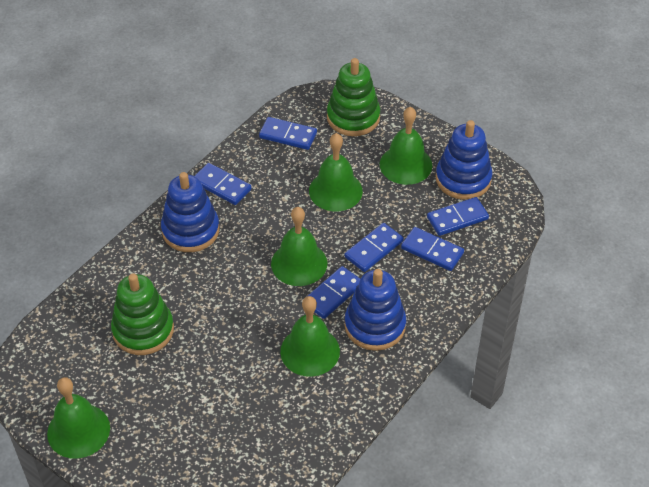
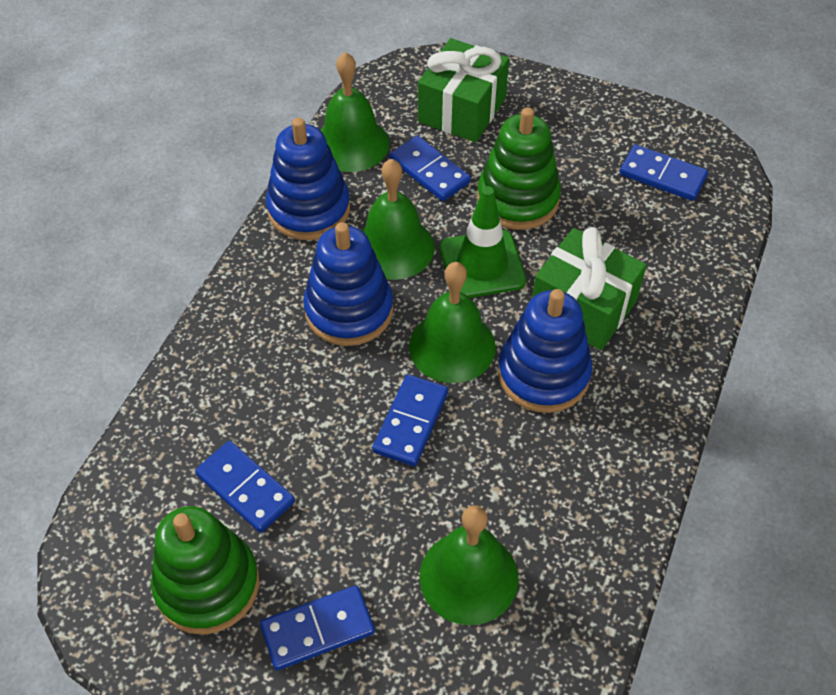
blue domino: [195,163,251,205] [259,117,317,150] [308,266,360,319] [345,223,403,272] [401,227,464,271] [427,197,489,236] = 6 -> [195,441,295,533] [260,585,375,670] [373,375,448,466] [390,136,471,201] [620,144,708,201] = 5
green bell: [47,377,110,459] [271,207,327,286] [280,296,340,377] [309,133,363,211] [380,107,432,185] = 5 -> [321,52,389,172] [361,159,435,280] [409,262,496,383] [419,505,518,625] = 4
green gift: none = 0 -> [418,38,509,142] [532,227,647,350] = 2
green traffic cone: none = 0 -> [440,186,526,298] = 1

